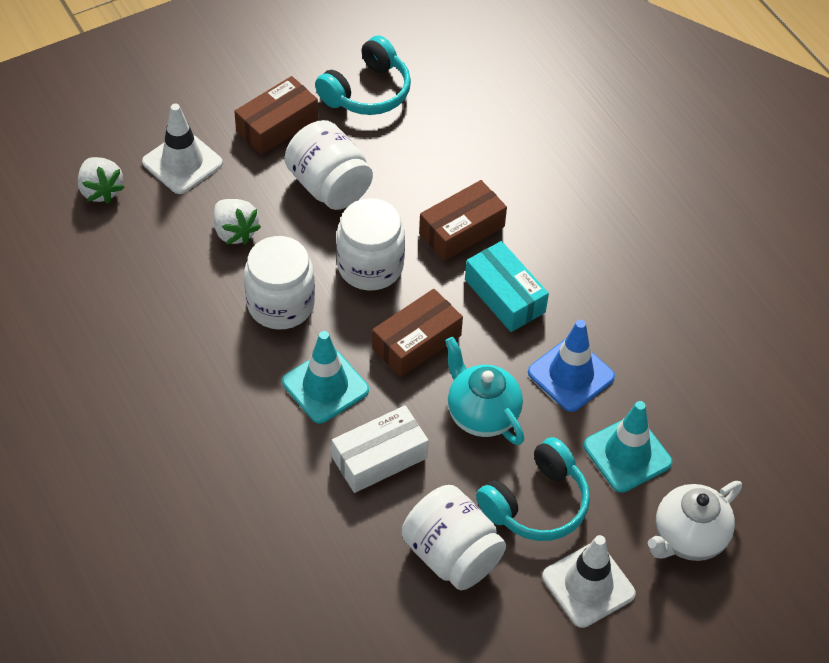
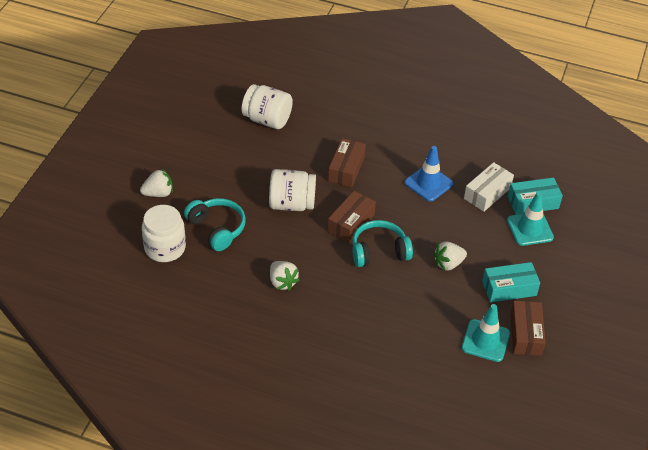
turquoise box: [465,241,549,332] = 1 -> [482,262,540,302] [508,177,563,215] = 2
turquoise teapot: [445,337,524,445] = 1 -> none = 0
white jar: [244,236,315,330] [285,120,373,210] [336,198,405,290] [402,485,506,590] = 4 -> [142,205,186,262] [242,84,293,129] [269,169,316,211] = 3
white strawberry: [78,157,125,204] [214,199,261,245] = 2 -> [140,169,173,197] [270,261,300,291] [433,242,467,270] = 3
white teapot: [648,481,742,561] = 1 -> none = 0
white traffic cone: [142,104,223,194] [542,535,636,628] = 2 -> none = 0

